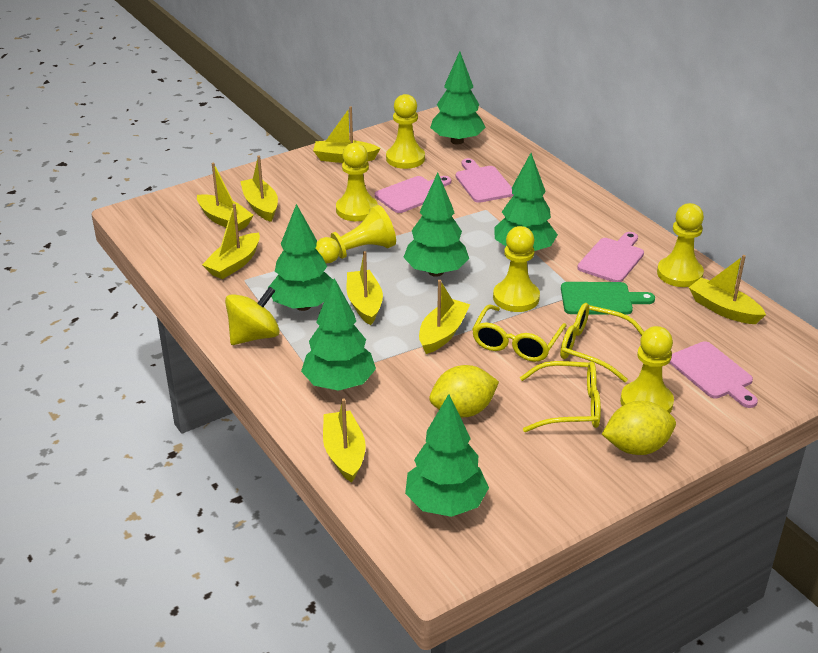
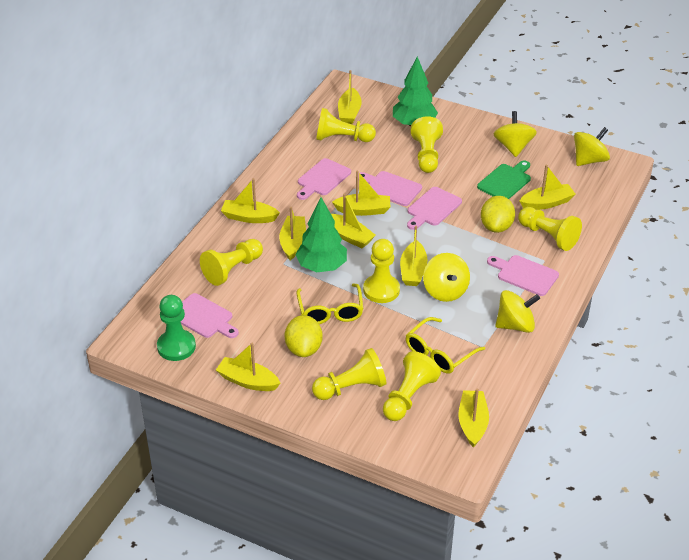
green pawn: none = 0 -> [157,295,196,361] = 1
green tree: [268,204,333,311] [301,278,376,391] [403,173,469,277] [405,394,489,517] [430,51,486,145] [494,153,558,251] = 6 -> [295,197,347,272] [393,56,438,127] = 2
pink cutting board: [375,176,451,213] [456,158,514,203] [577,232,644,282] [669,341,758,408] = 4 -> [181,293,239,338] [297,158,351,200] [358,171,422,206] [407,187,462,230] [487,255,559,296] = 5
yellow boat: [197,162,254,231] [202,203,260,279] [240,155,278,222] [313,106,381,163] [323,398,366,483] [347,251,383,325] [419,280,470,354] [689,255,766,324] = 8 -> [216,343,280,391] [221,178,280,223] [279,207,306,260] [331,193,376,248] [332,170,390,216] [338,70,362,124] [400,226,427,286] [458,388,489,447] [520,165,575,210] = 9
yellow glasses: [472,305,566,362] [520,361,601,432] [560,303,644,382] = 3 -> [296,283,363,324] [406,317,485,374] = 2
yellow pawn: [316,205,396,263] [336,143,377,221] [386,94,425,169] [493,226,540,312] [620,326,674,413] [657,203,704,287] = 6 -> [200,239,263,286] [312,348,387,400] [316,108,376,142] [363,239,400,303] [383,351,441,421] [411,116,443,173] [518,207,582,251] = 7
yellow spinning top: [225,287,280,345] = 1 -> [423,253,470,302] [494,111,537,157] [495,290,540,333] [574,127,610,166] = 4

